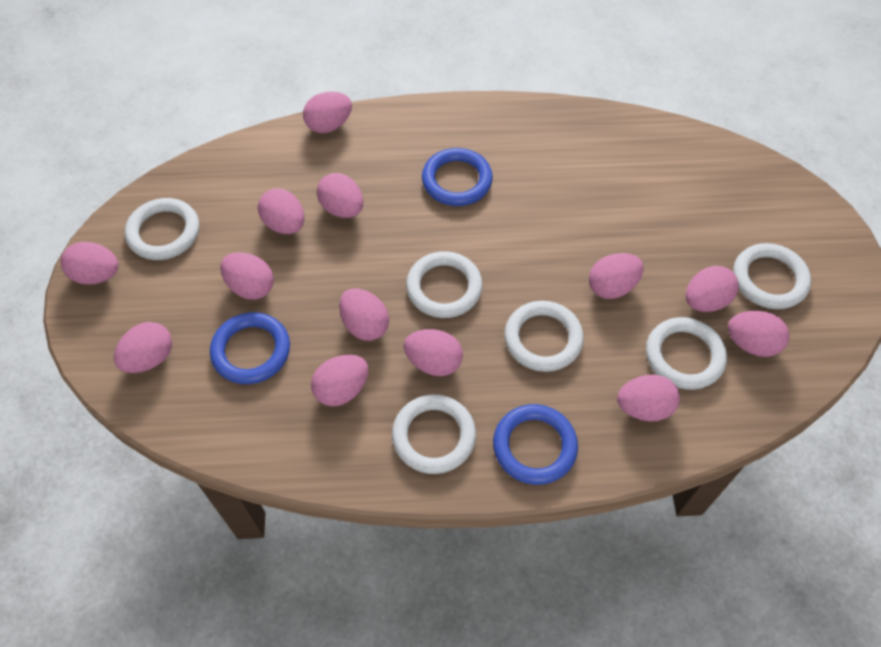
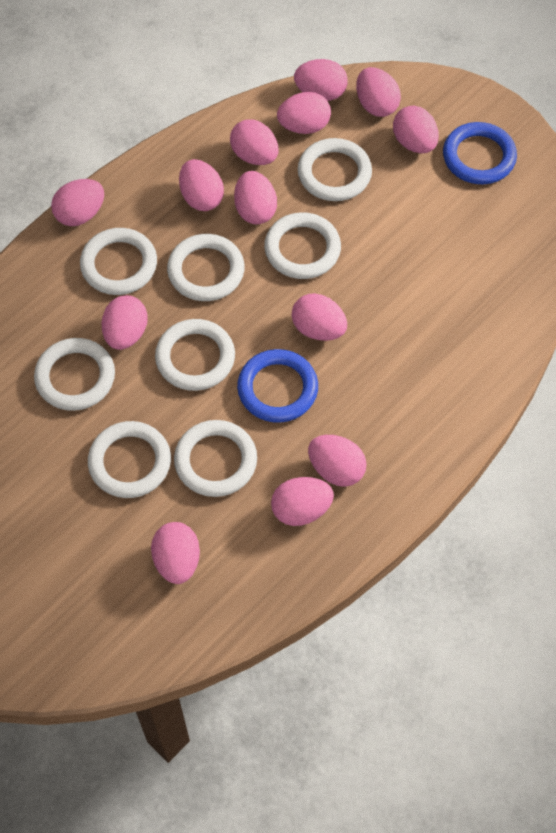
blue ring: [210,312,290,384] [422,148,493,206] [493,404,578,485] = 3 -> [237,349,318,423] [443,122,517,184] = 2
white ring: [125,198,199,260] [392,395,476,474] [406,251,483,318] [504,301,584,372] [646,317,727,390] [733,243,811,309] = 6 -> [34,338,115,411] [80,228,157,295] [88,421,171,498] [155,319,235,391] [167,234,245,301] [174,420,257,497] [264,212,341,279] [298,138,372,201] = 8

